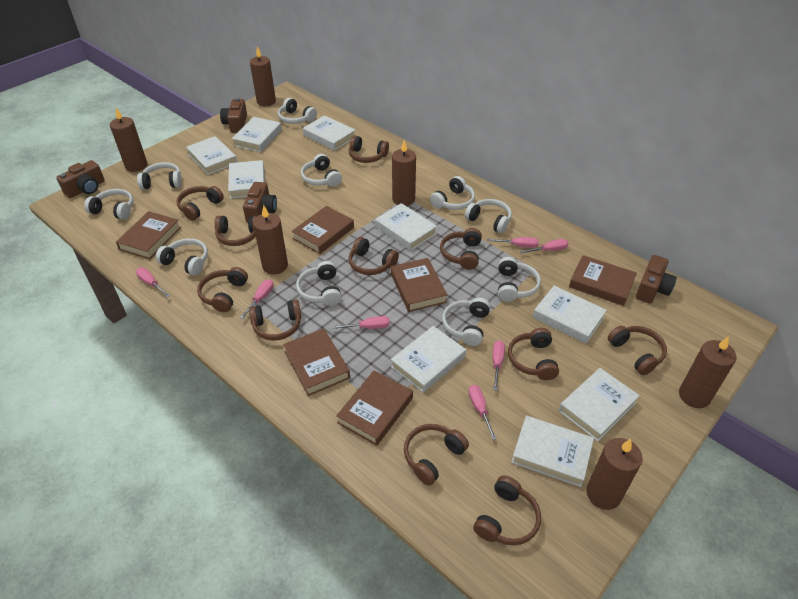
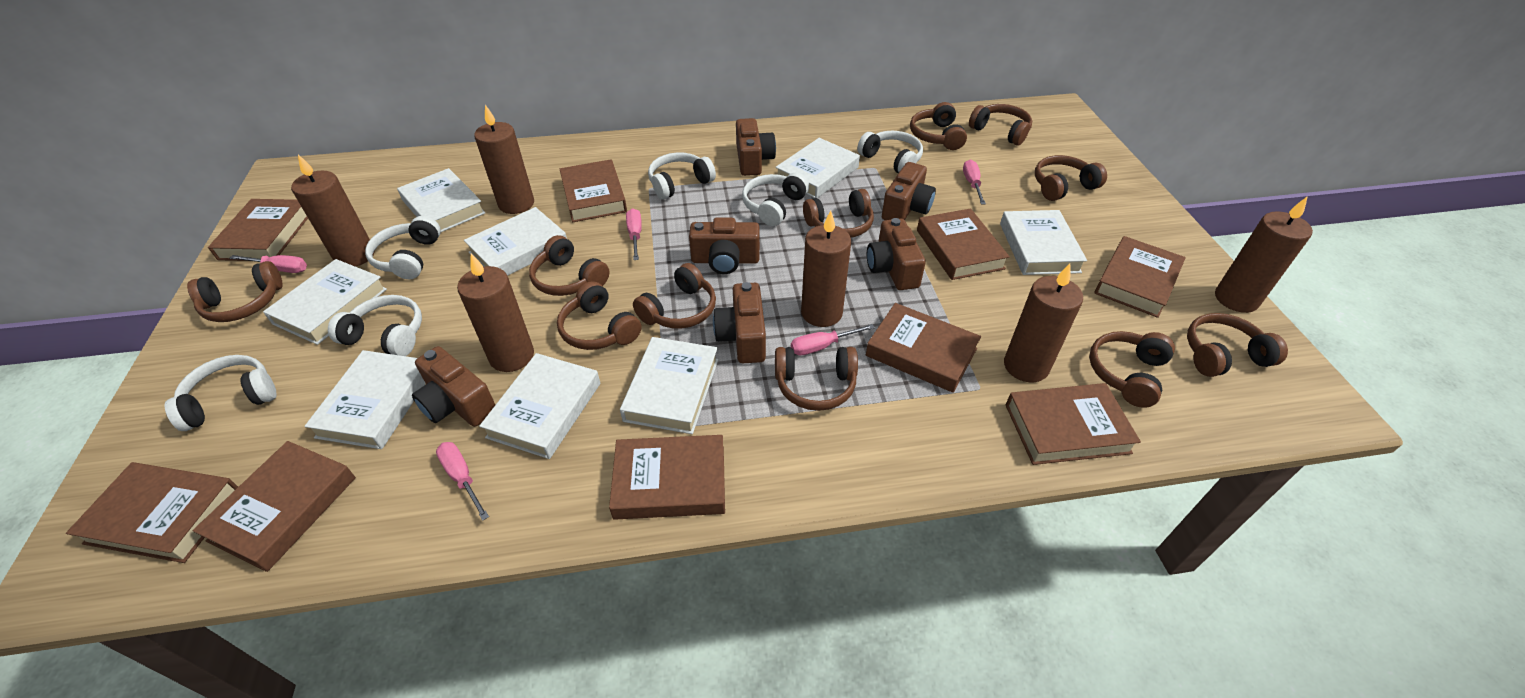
brown book: [116,211,181,259] [283,328,350,396] [291,206,354,254] [336,370,413,446] [391,258,448,312] [569,255,637,306] = 6 -> [66,462,238,563] [193,441,356,572] [208,199,308,261] [560,159,627,222] [609,435,725,520] [866,303,981,393] [917,208,1010,280] [1006,383,1141,465] [1094,236,1186,318] = 9
brown camera: [56,160,105,198] [220,98,247,133] [243,182,277,223] [636,255,677,303] = 4 -> [412,346,495,427] [689,218,760,274] [713,282,766,363] [736,118,776,176] [867,218,926,290] [882,162,936,220] = 6
pink screwdriver: [136,267,170,297] [240,279,274,319] [332,316,390,329] [468,385,497,440] [487,237,539,248] [492,340,505,391] [520,239,569,253] = 7 -> [230,255,307,273] [436,442,489,521] [626,208,642,260] [791,324,875,355] [963,159,986,204] = 5
white book: [186,136,237,175] [228,160,265,199] [232,117,282,152] [303,115,355,151] [375,203,437,251] [391,326,466,393] [511,415,594,487] [533,286,607,344] [559,368,640,441] = 9 -> [263,259,387,345] [304,350,426,449] [397,168,485,232] [464,207,567,275] [479,353,600,459] [620,337,718,434] [775,138,860,198] [1000,210,1087,275] = 8
white headphones: [84,189,134,220] [137,162,182,190] [156,238,208,276] [278,98,317,124] [296,261,342,306] [301,154,342,187] [430,176,475,210] [442,298,490,346] [465,199,512,233] [498,257,541,302] = 10 -> [164,355,277,431] [328,295,422,356] [365,216,441,279] [648,152,716,200] [742,173,809,226] [857,131,923,173] = 6

